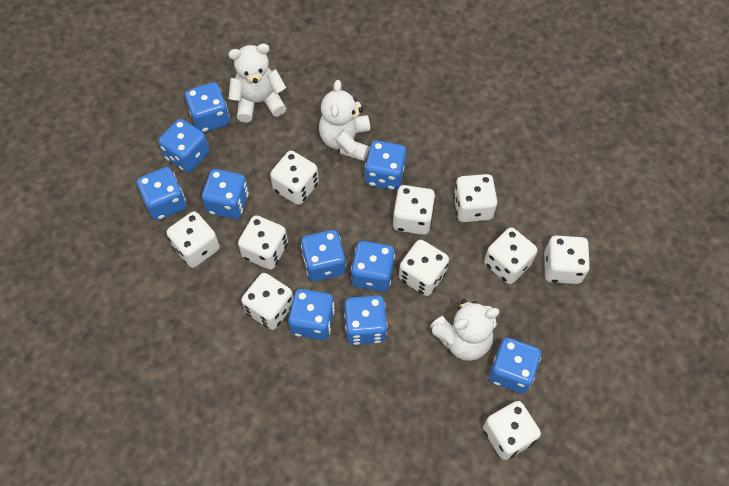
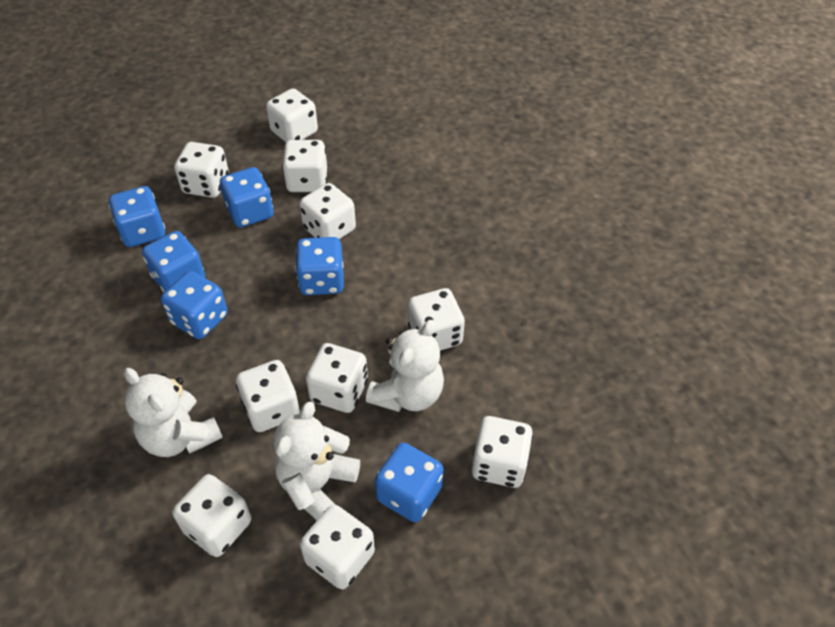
blue dice: [137,167,186,221] [158,119,209,173] [185,82,230,133] [202,169,249,219] [288,289,335,340] [301,230,346,282] [344,295,387,345] [351,241,395,292] [365,141,406,190] [489,338,541,393] = 10 -> [109,186,165,247] [142,231,205,292] [161,271,228,339] [220,167,274,228] [295,237,344,295] [375,443,443,522] = 6

